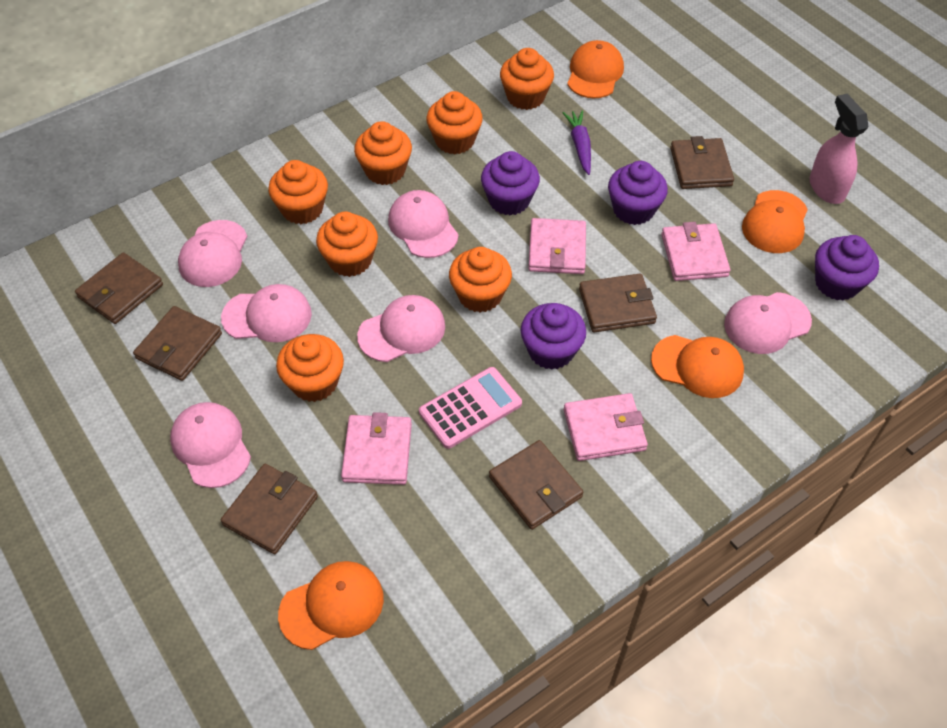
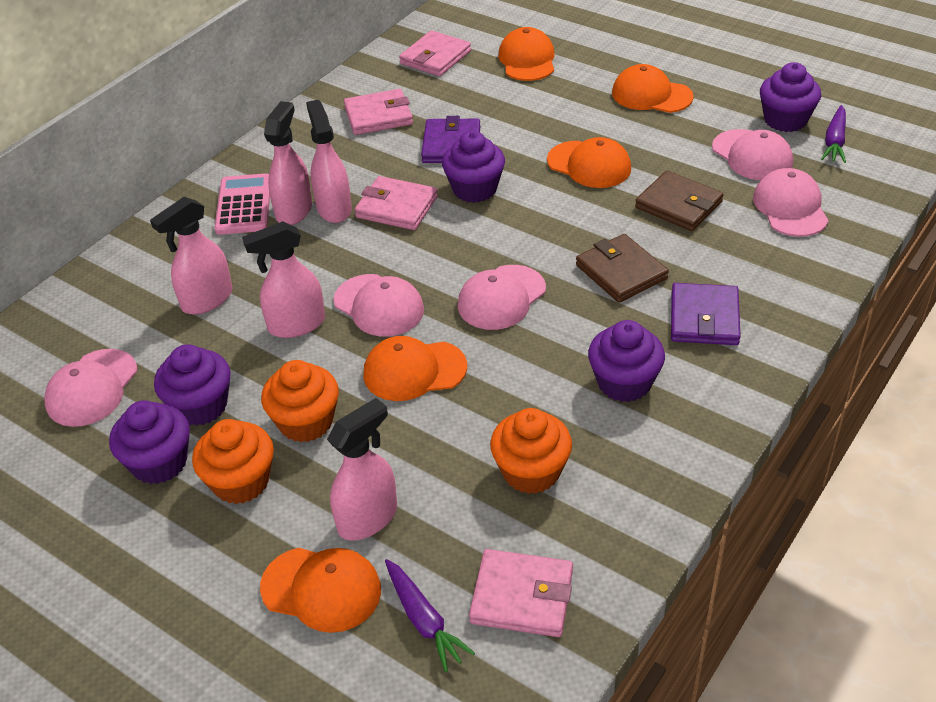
brown wallet: [75,253,163,324] [133,306,222,381] [221,464,318,554] [489,440,583,530] [579,274,657,332] [670,136,734,189] = 6 -> [576,234,669,303] [635,171,724,231] = 2
orange cap: [278,561,384,650] [567,40,624,98] [651,335,744,398] [742,190,808,253] = 4 -> [260,548,381,633] [363,336,467,401] [498,27,555,81] [547,137,631,188] [612,64,694,113] = 5
orange cupcake: [268,160,328,224] [276,334,344,402] [316,212,378,277] [354,121,412,185] [427,91,483,154] [449,247,512,312] [500,48,554,110] = 7 -> [192,419,274,504] [261,360,339,442] [490,408,572,494] = 3
pink cap: [170,402,251,488] [178,220,247,287] [221,284,312,342] [357,295,445,362] [388,190,459,258] [724,292,812,354] = 6 -> [44,349,138,427] [333,274,424,337] [457,265,546,330] [712,129,793,180] [753,168,829,237] = 5
pink spray bottle: [810,94,868,204] = 1 -> [150,197,233,315] [242,221,325,338] [264,101,312,225] [306,100,352,223] [327,398,397,540] = 5
purple carrot: [563,110,591,175] = 1 -> [385,559,475,672] [821,105,846,163] = 2
purple cupcake: [481,151,540,216] [521,303,586,370] [608,161,668,225] [815,235,879,300] = 4 -> [109,400,190,484] [154,344,231,426] [442,131,505,203] [588,320,665,402] [760,62,821,132] = 5
purple wallet: none = 0 -> [421,116,480,163] [671,283,741,345] = 2

